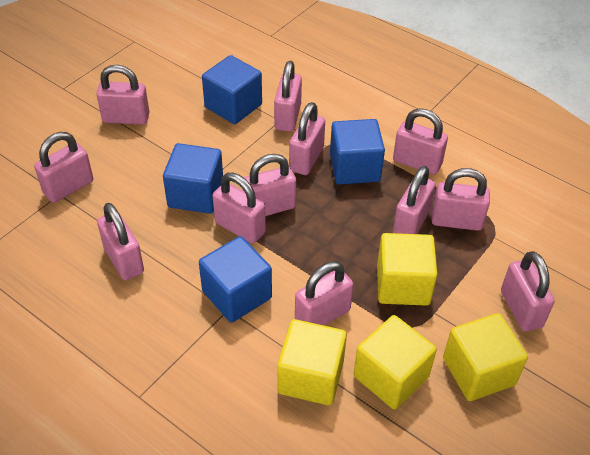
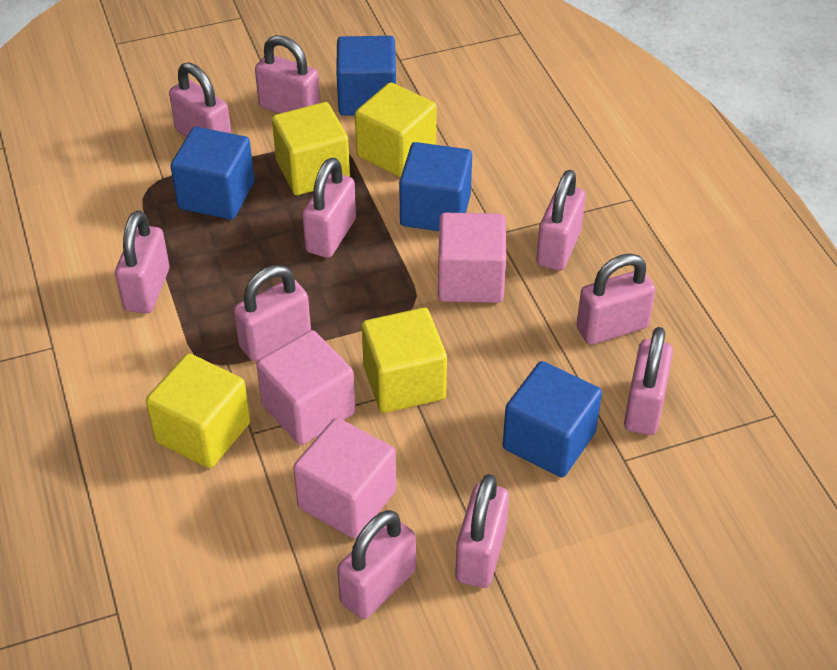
pink cube: none = 0 -> [256,330,355,445] [293,418,396,539] [438,213,506,303] = 3
pink padlock: [34,132,93,203] [96,65,150,125] [97,203,144,280] [213,173,266,243] [243,154,296,216] [274,61,302,132] [289,102,325,175] [295,261,353,326] [393,108,448,175] [393,166,436,234] [432,168,490,231] [501,251,555,332] = 12 -> [115,210,169,314] [169,62,232,137] [234,265,311,361] [255,35,320,114] [302,157,356,258] [337,510,416,619] [455,474,509,588] [536,170,586,271] [577,253,655,345] [624,327,673,435] = 10

